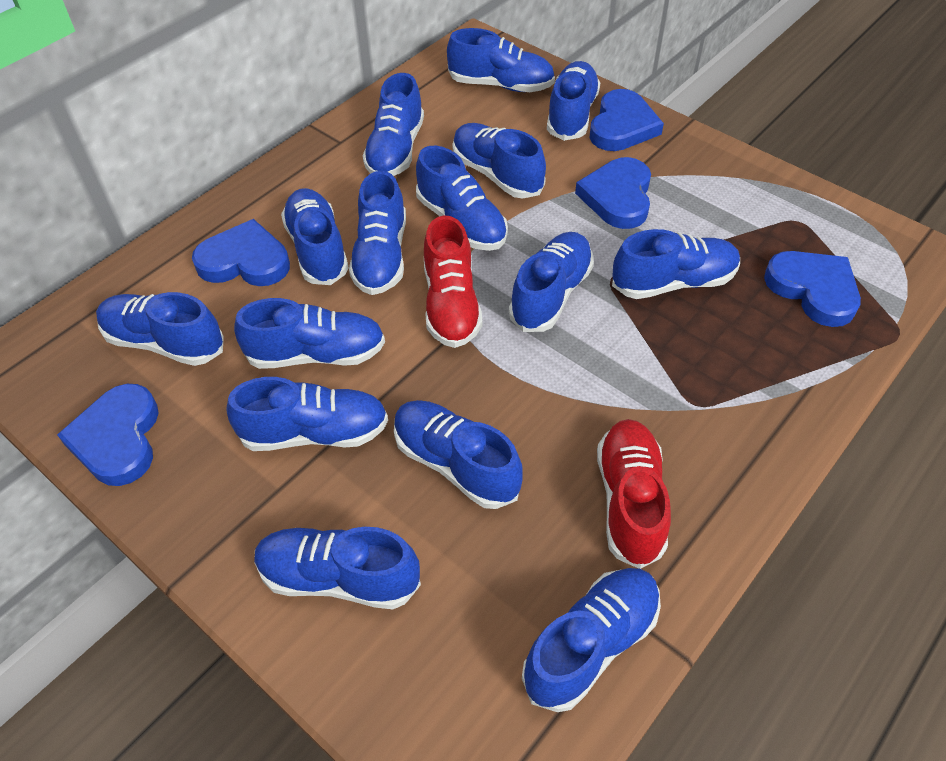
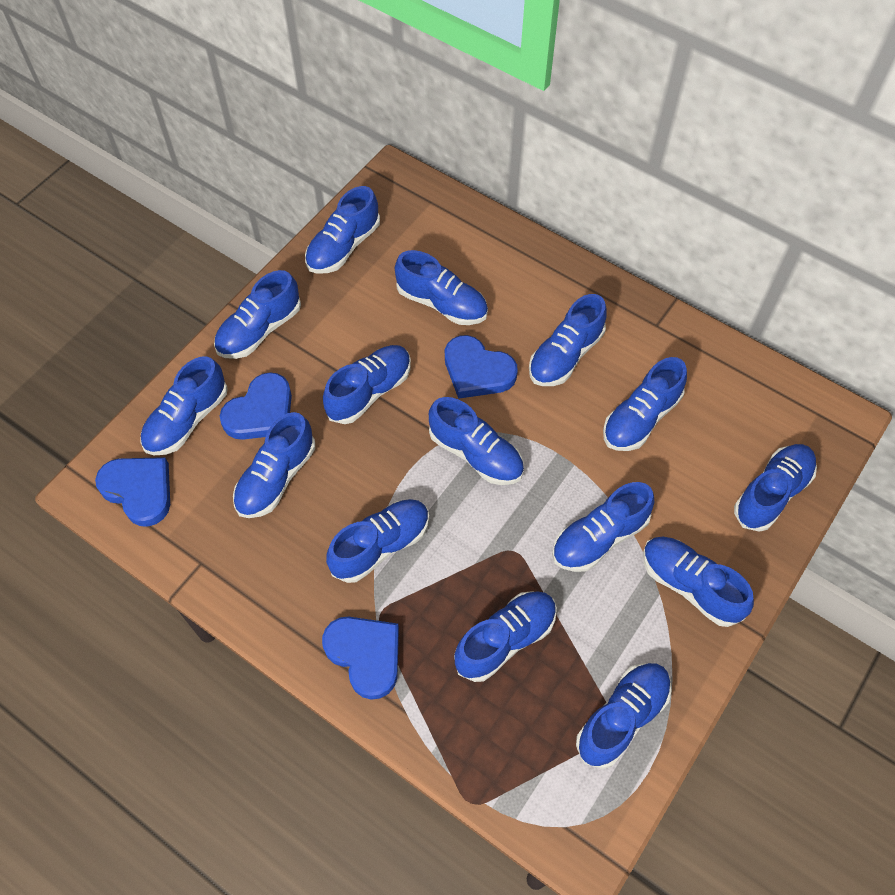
blue heart: [57,384,159,486] [192,219,290,286] [575,157,651,229] [590,89,664,151] [764,251,861,327] = 5 -> [95,457,170,527] [220,372,292,440] [322,617,399,700] [445,335,518,399] = 4
red shoe: [424,215,483,348] [597,419,671,569] = 2 -> none = 0

